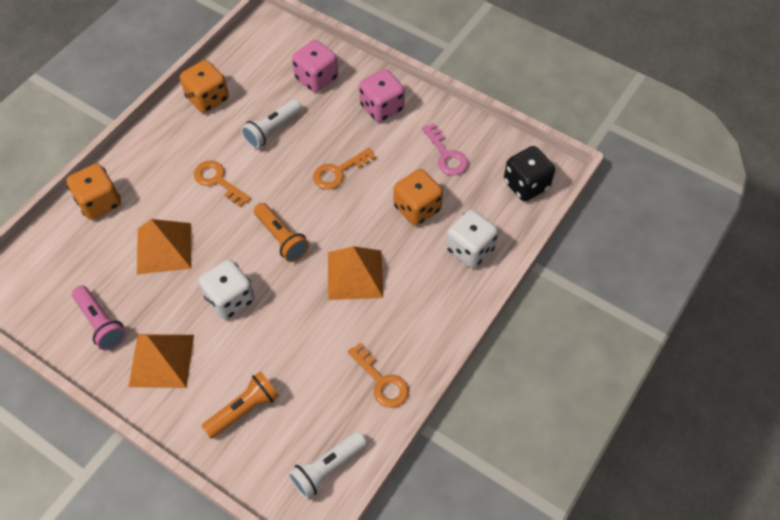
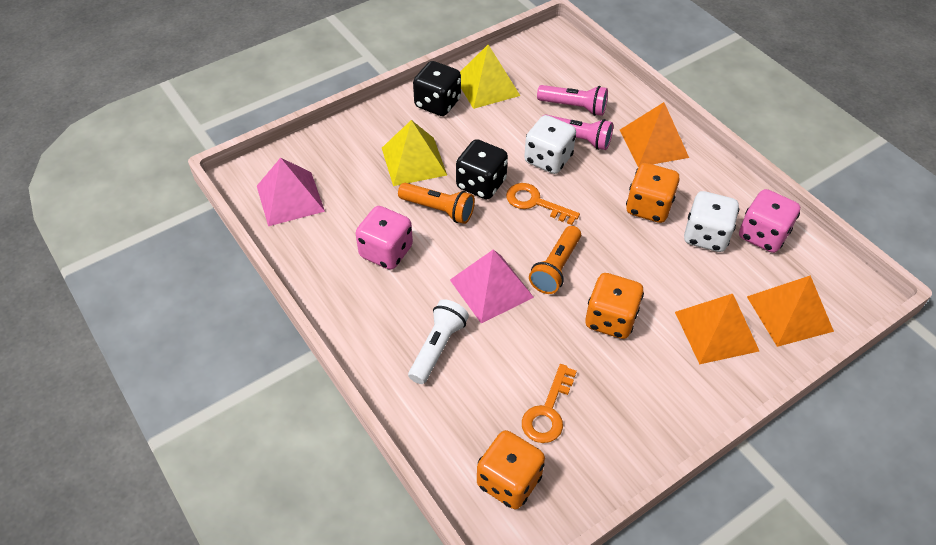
black dice: [504,146,555,201] = 1 -> [413,61,461,116] [456,139,508,199] = 2
orange key: [194,161,251,207] [313,148,376,190] [348,343,409,408] = 3 -> [506,183,580,225] [522,364,577,443] = 2
pink flashlight: [72,286,126,350] = 1 -> [537,85,608,116] [543,115,613,150] = 2
pink key: [422,123,468,175] = 1 -> none = 0
pink pyramid: none = 0 -> [257,158,325,226] [450,249,534,323] = 2
white flashlight: [241,99,301,149] [288,431,367,499] = 2 -> [408,299,469,384] = 1
yellow pyramid: none = 0 -> [382,120,447,186] [460,45,520,109] = 2

